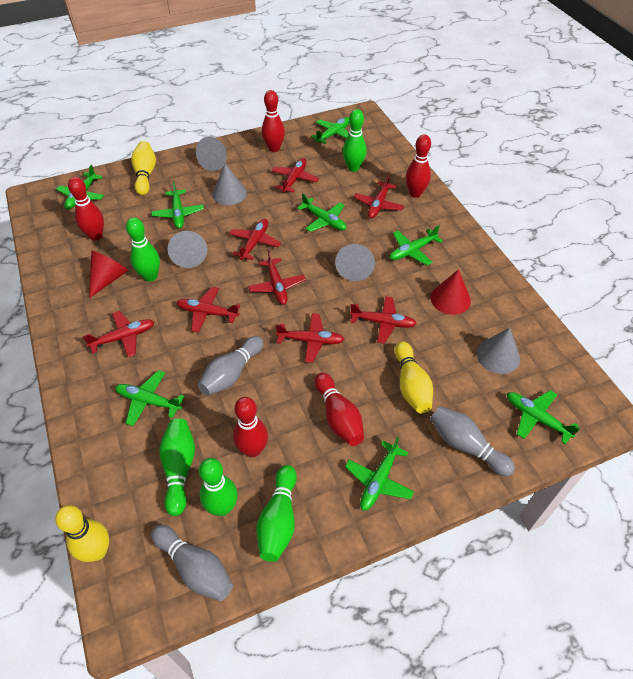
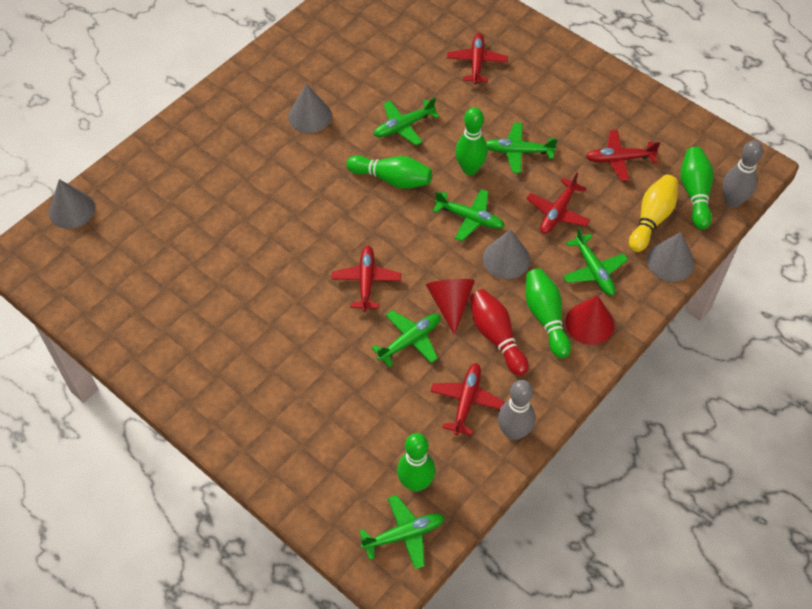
green plane: [56,165,104,209] [115,370,185,426] [151,181,204,229] [297,193,346,232] [311,117,349,144] [345,437,414,511] [390,225,443,265] [507,390,580,444] = 8 -> [359,495,445,569] [371,310,441,368] [374,97,439,145] [433,189,505,241] [486,123,558,173] [563,227,628,296] = 6
grey bowling pin: [151,525,233,601] [198,336,263,396] [430,406,515,476] = 3 -> [498,380,535,440] [722,140,763,207] = 2
grey cone: [168,231,207,268] [196,137,227,171] [212,163,247,205] [335,244,375,281] [477,328,520,374] = 5 -> [49,179,95,229] [288,84,332,133] [483,229,530,279] [647,232,695,282] = 4
red bowling pin: [68,177,104,241] [233,397,268,457] [262,90,285,152] [315,373,364,446] [406,134,431,198] = 5 -> [470,289,529,376] = 1
red plane: [83,311,154,357] [176,287,240,333] [229,219,281,260] [248,250,306,305] [271,158,319,193] [275,313,345,363] [350,296,417,344] [354,174,404,218] = 8 -> [332,246,401,312] [430,363,504,436] [447,33,508,84] [526,172,590,234] [586,130,660,181] = 5
yellow bowling pin: [55,505,109,562] [131,141,156,195] [395,341,433,413] = 3 -> [629,175,678,252] = 1

